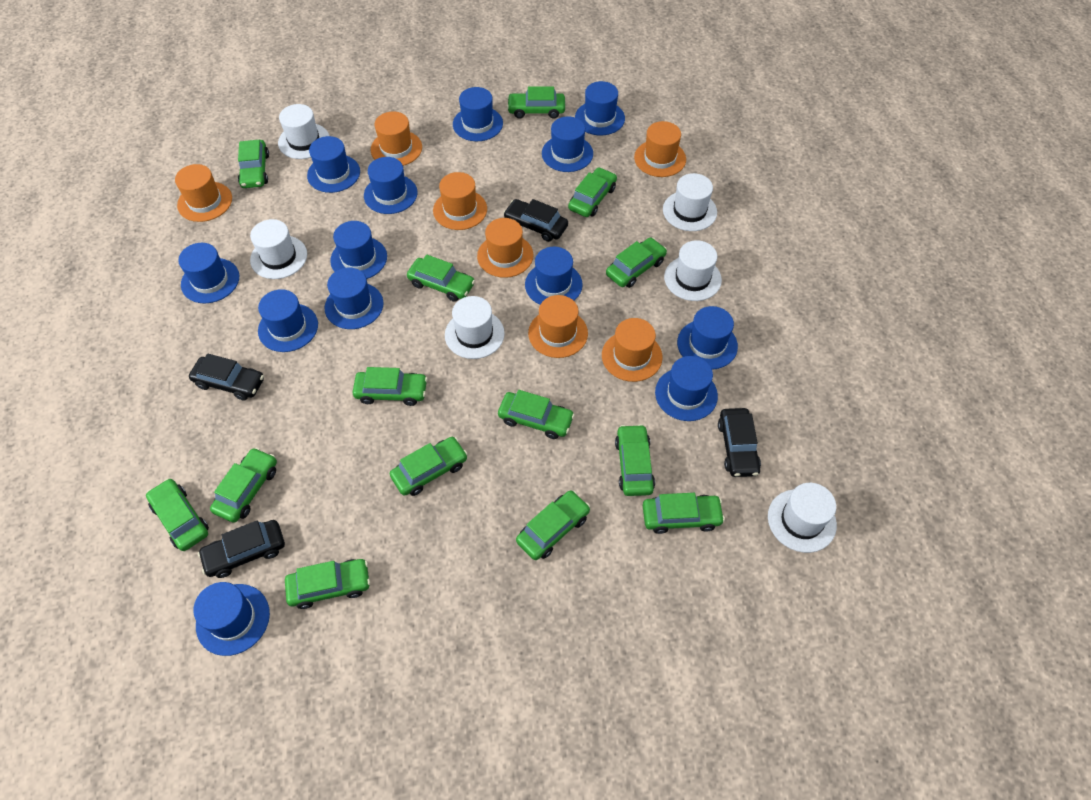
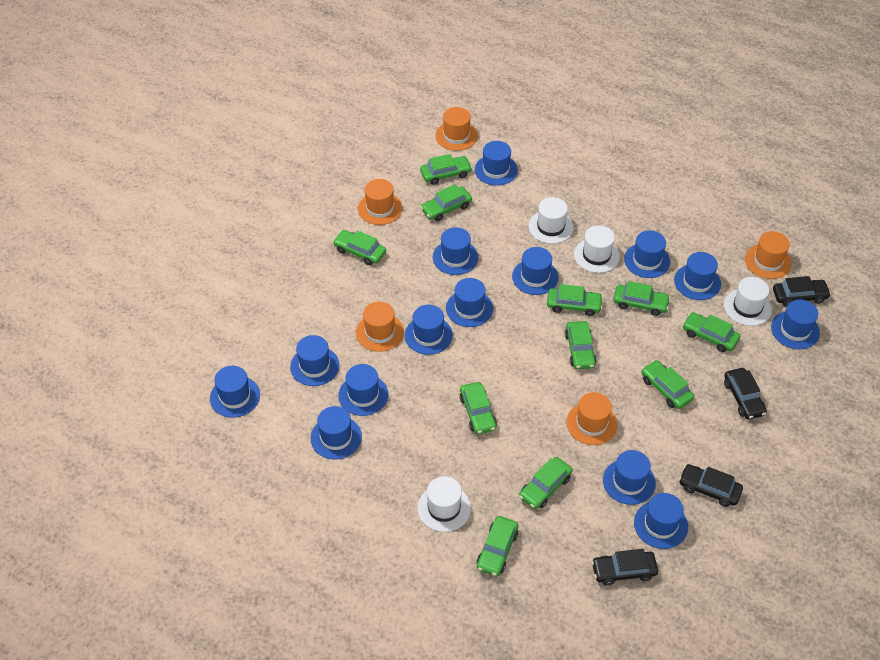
blue hat: [178,243,239,303] [193,582,270,656] [258,289,318,352] [307,136,360,193] [324,268,384,329] [330,221,387,279] [364,157,418,214] [453,87,503,141] [525,247,583,304] [542,116,593,172] [575,81,625,135] [655,356,718,421] [677,306,738,370] = 13 -> [210,366,260,418] [290,335,339,386] [311,406,362,459] [338,364,389,416] [404,305,453,355] [433,227,478,275] [446,278,493,327] [475,141,518,186] [512,247,559,295] [603,450,656,505] [624,230,670,278] [634,493,688,549] [674,252,721,300] [771,299,820,349] = 14
green car: [146,479,209,551] [210,448,277,523] [238,140,269,188] [285,559,370,609] [352,367,428,406] [390,437,468,496] [407,254,475,302] [498,390,575,439] [507,86,565,119] [516,490,590,560] [568,167,617,217] [606,237,667,288] [615,424,655,496] [643,493,725,534] = 14 -> [333,230,386,265] [420,154,472,185] [420,184,472,221] [459,382,497,434] [477,516,518,576] [519,457,573,509] [547,284,603,316] [565,321,597,369] [613,281,670,316] [641,360,694,409] [683,312,740,352] = 11
orange hat: [175,164,232,222] [371,111,422,166] [433,172,487,230] [477,218,534,278] [528,295,588,358] [602,318,663,382] [634,121,686,177] = 7 -> [356,302,404,352] [358,179,402,225] [436,107,478,151] [566,392,617,445] [745,231,792,279] = 5
white hat: [250,219,307,279] [278,104,329,159] [445,296,505,359] [663,173,717,231] [664,240,722,301] [768,483,837,553] = 6 -> [418,476,471,532] [529,197,574,244] [574,225,620,273] [724,277,772,326] = 4

